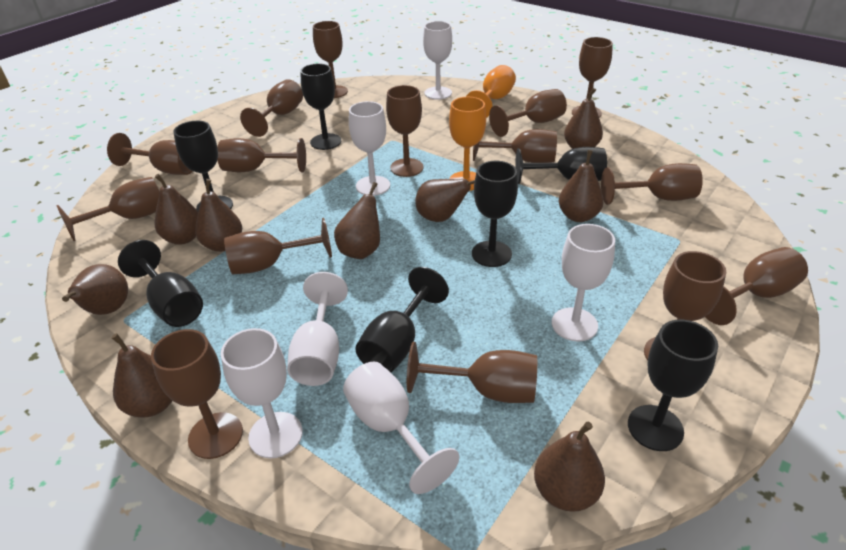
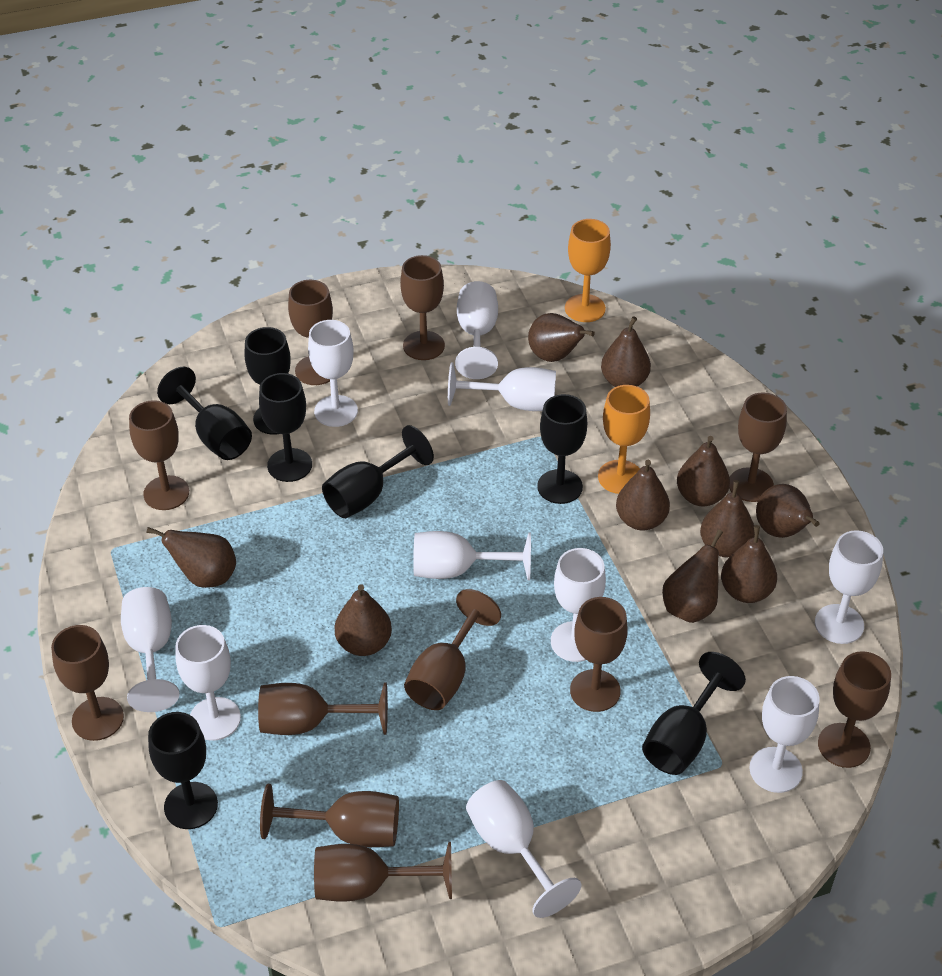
brown goblet: [56,177,159,241] [107,133,193,175] [151,329,243,459] [217,138,306,172] [224,218,332,274] [240,79,303,137] [313,21,348,98] [386,85,424,177] [407,342,537,403] [473,129,557,163] [489,89,567,137] [572,37,613,118] [601,163,703,205] [644,251,726,361] [705,247,808,325] = 15 -> [51,625,124,741] [129,400,189,510] [258,682,388,735] [260,784,399,847] [288,280,333,385] [314,842,452,902] [400,255,445,360] [404,589,501,710] [570,597,628,712] [729,392,787,502] [818,651,891,768] = 11
brown pear: [62,264,128,315] [111,333,172,418] [155,174,198,245] [195,179,242,252] [334,182,380,259] [415,179,475,222] [534,422,605,512] [559,150,604,222] [564,88,603,149] = 9 -> [146,527,236,588] [335,584,392,656] [528,313,595,362] [601,316,651,387] [616,460,670,530] [662,530,723,623] [677,436,730,506] [700,480,755,557] [721,525,777,603] [756,484,820,538] = 10
white goblet: [221,328,303,458] [287,272,348,386] [343,362,459,494] [349,101,390,196] [423,21,452,100] [552,224,615,342] = 6 -> [121,587,180,712] [175,625,241,741] [308,320,358,427] [413,531,531,580] [448,362,556,411] [455,281,498,379] [466,780,582,918] [551,548,606,662] [749,676,819,793] [815,530,883,644] = 10

